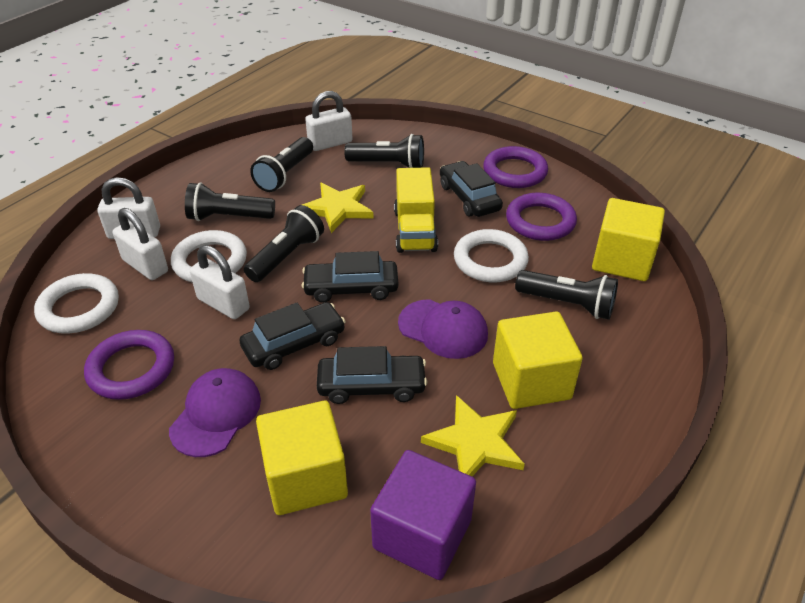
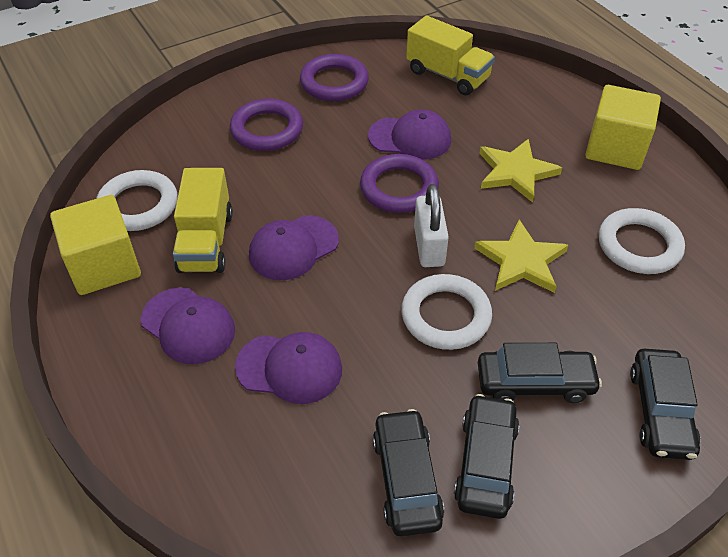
black flashlight: [185,182,275,221] [244,205,324,282] [250,137,313,192] [344,134,424,168] [515,270,618,320] = 5 -> none = 0
purple cap: [169,368,261,457] [398,299,488,359] = 2 -> [141,287,235,364] [235,332,342,404] [249,215,339,280] [368,110,451,160] = 4
purple cube: [370,450,476,580] = 1 -> none = 0
white padlock: [98,177,160,239] [113,208,168,280] [190,245,250,319] [305,91,353,151] = 4 -> [414,184,449,267] = 1
yellow cube: [256,401,348,515] [493,312,583,409] [592,198,665,281] = 3 -> [50,195,141,295] [585,85,661,170] = 2
yellow truck: [394,167,438,253] = 1 -> [173,168,233,273] [406,16,495,95] = 2

